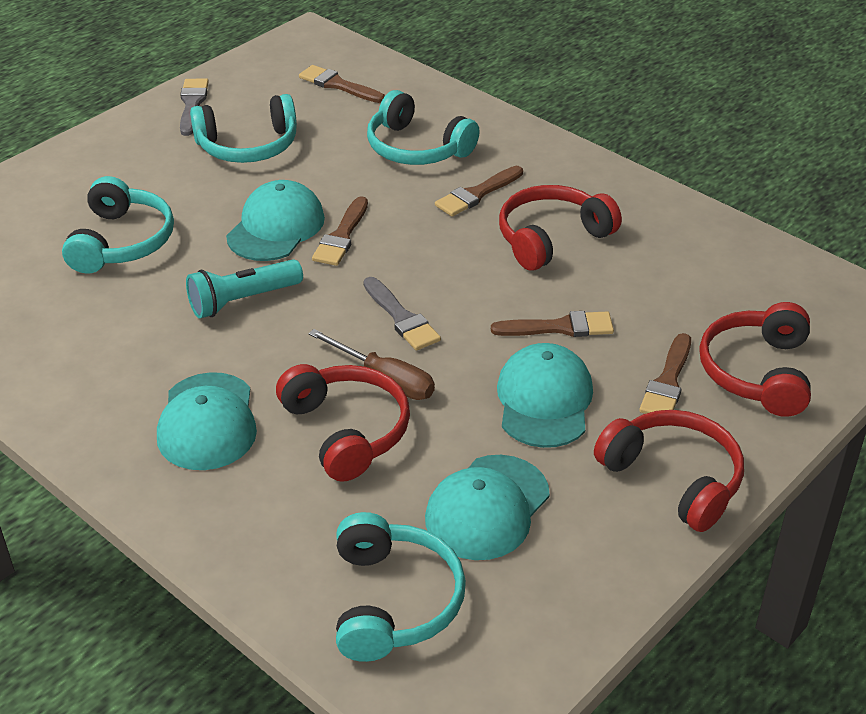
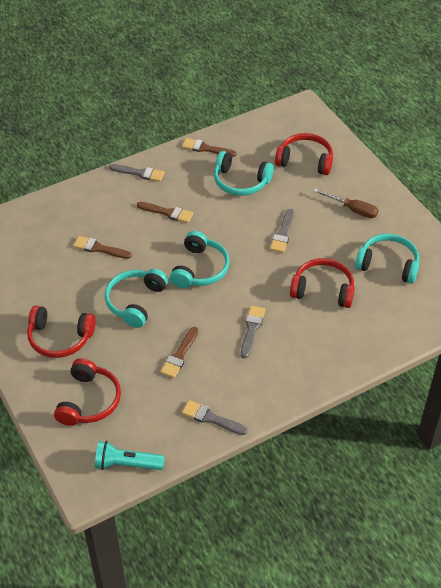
brown brush: [299,65,385,103] [312,196,368,266] [435,166,523,216] [491,311,614,337] [639,333,691,414] = 5 -> [73,236,132,259] [137,202,193,223] [160,327,198,378] [182,138,236,157] = 4
grey brush: [180,78,209,136] [363,277,441,351] = 2 -> [109,164,165,182] [182,400,248,435] [241,306,265,358] [270,209,294,253] = 4
turquoise cap: [157,372,257,470] [226,180,325,261] [425,455,550,560] [497,343,593,448] = 4 -> none = 0

